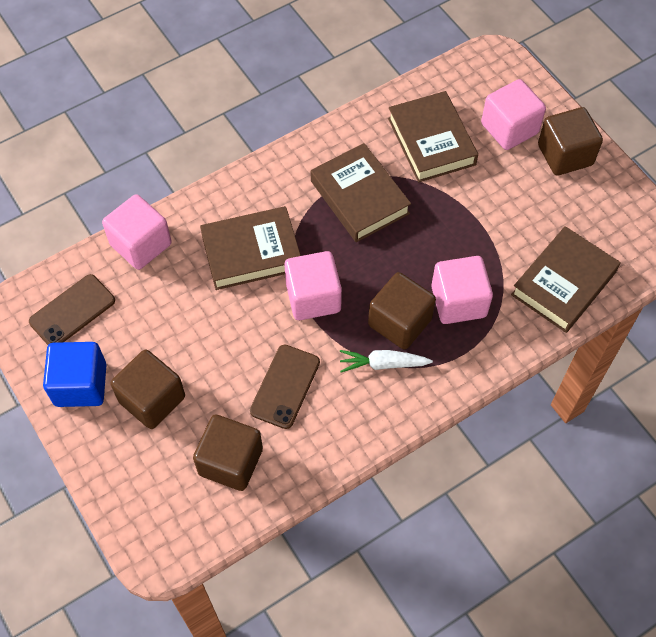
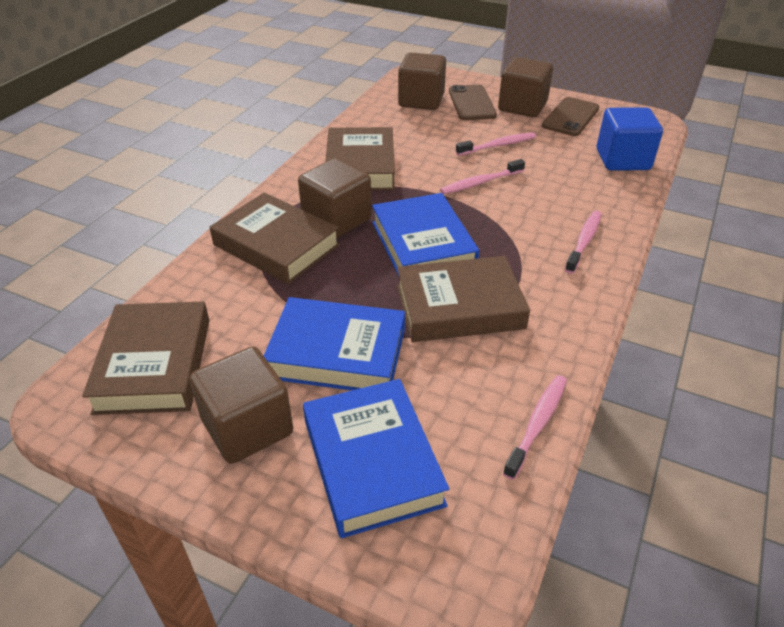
blue book: none = 0 -> [264,297,405,391] [303,379,449,538] [372,193,479,278] = 3
pink cube: [102,194,172,270] [284,251,342,320] [431,256,493,324] [481,79,546,150] = 4 -> none = 0
pink toothbrush: none = 0 -> [440,159,525,194] [456,133,536,156] [503,375,567,480] [565,211,602,274] = 4
white carrot: [340,350,433,372] = 1 -> none = 0

